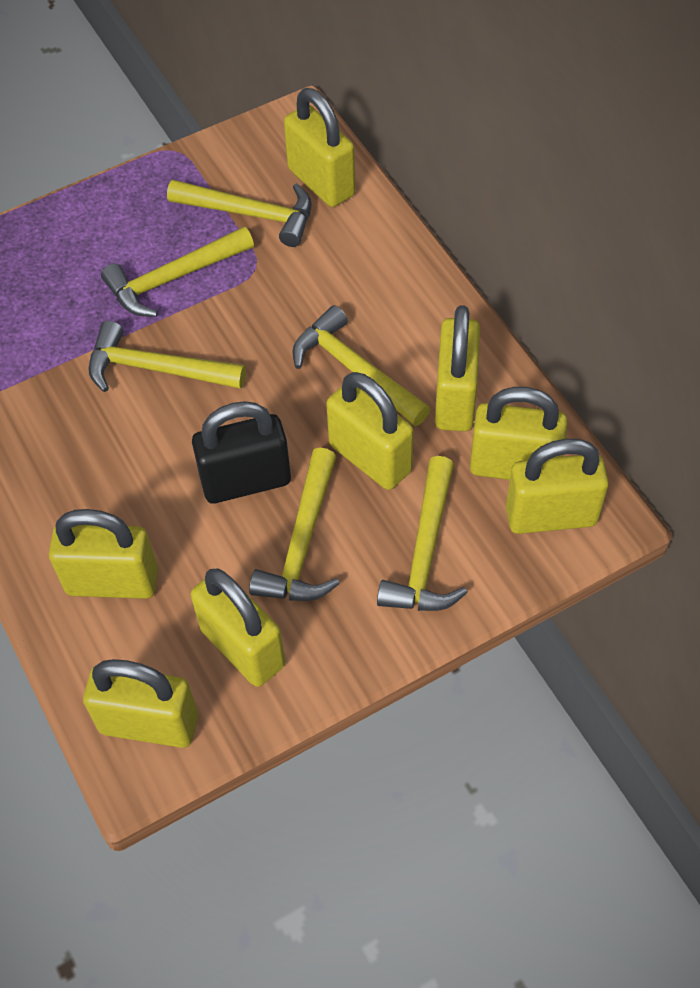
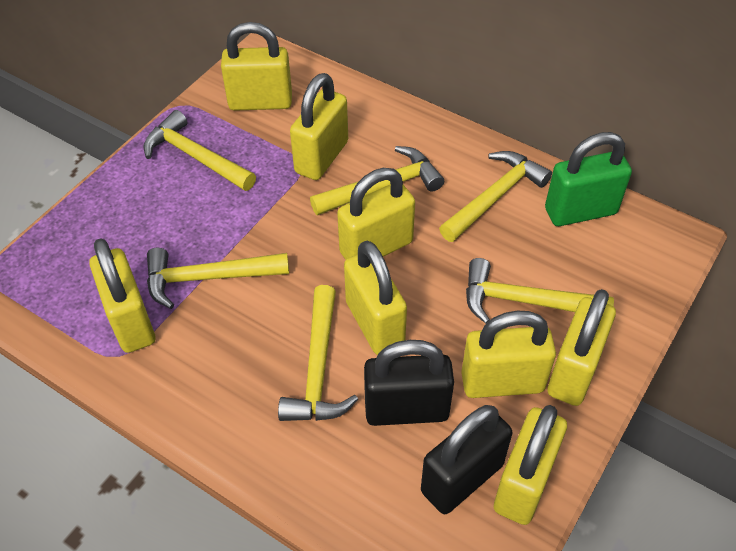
black padlock: [192,401,291,503] = 1 -> [364,340,454,426] [421,405,513,514] = 2
green padlock: none = 0 -> [545,132,632,226] = 1

